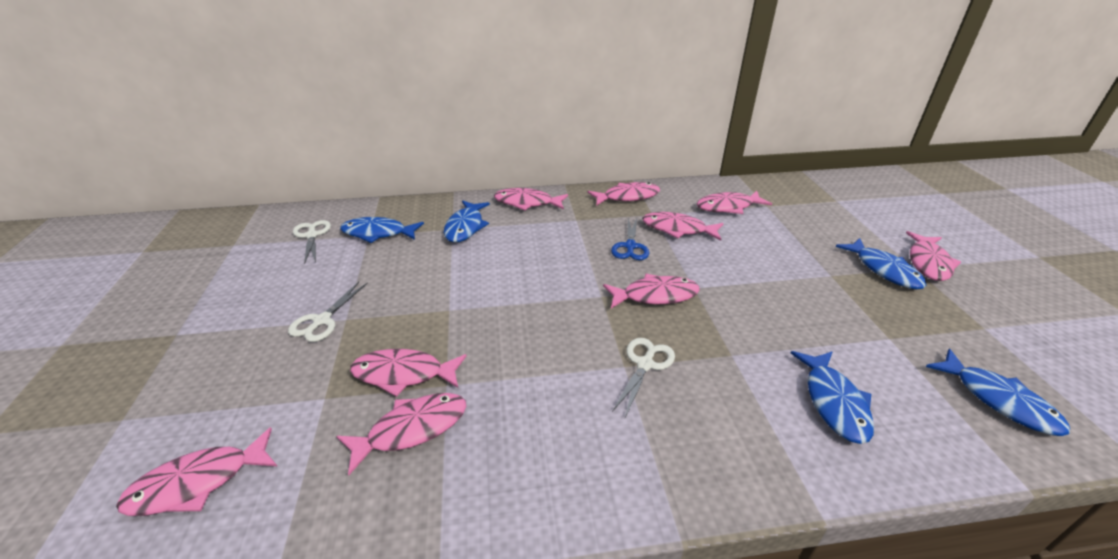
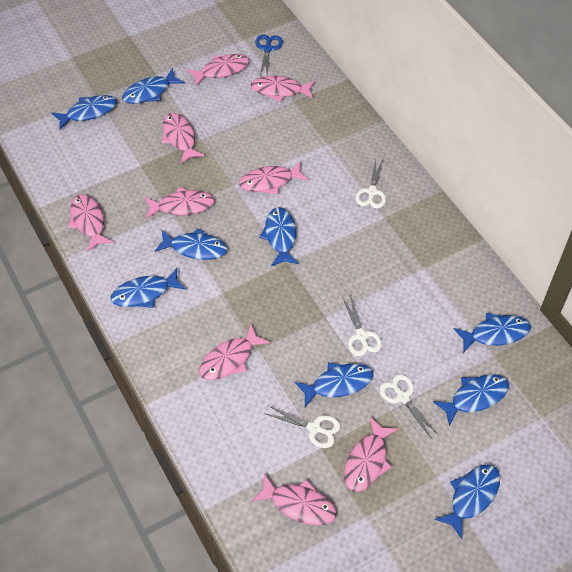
blue fish: [340,217,424,243] [444,200,490,242] [791,351,874,444] [835,238,927,289] [926,349,1070,436] = 5 -> [51,95,117,130] [111,268,186,308] [122,68,185,104] [155,228,228,260] [259,207,299,266] [295,363,374,407] [433,375,509,426] [435,464,500,539] [454,313,531,353] = 9
white scissors: [288,282,368,342] [293,220,331,264] [612,338,675,417] = 3 -> [264,406,340,448] [342,295,382,356] [355,158,386,209] [379,374,439,438] = 4

